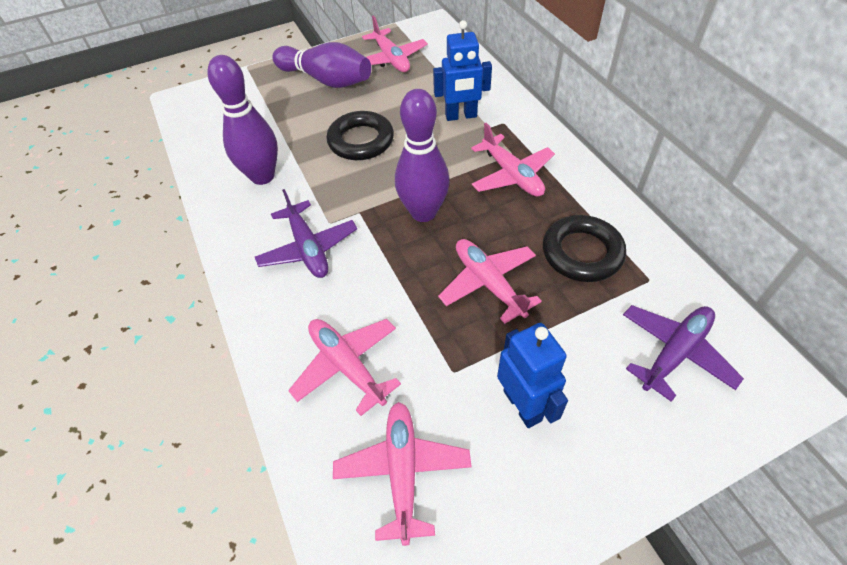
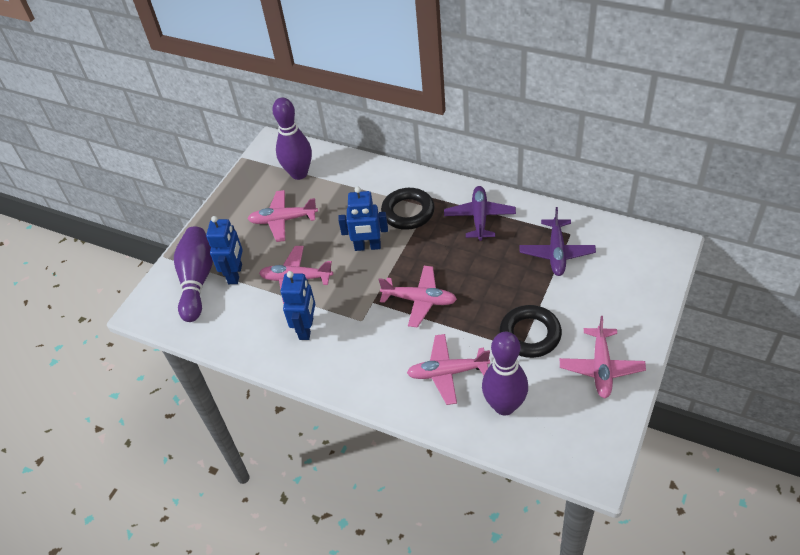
blue robot: [433,20,492,121] [497,323,568,428] = 2 -> [206,216,243,284] [280,271,315,340] [338,187,388,251] = 3

